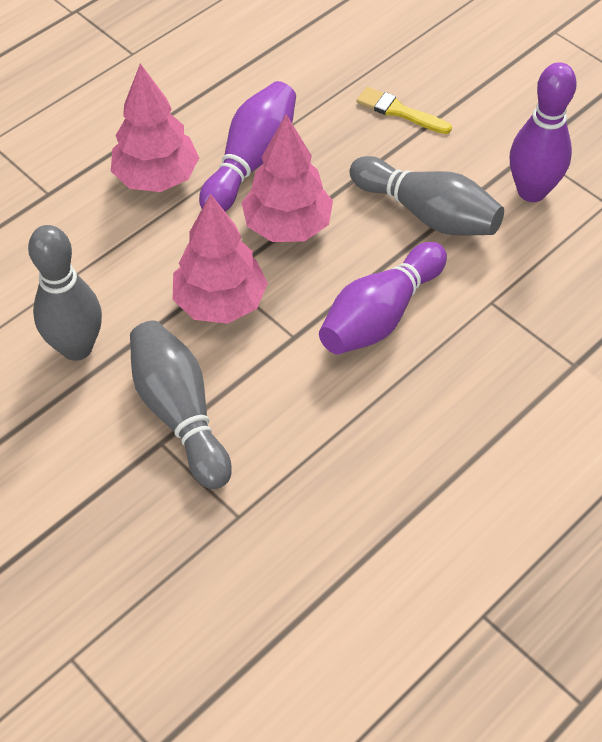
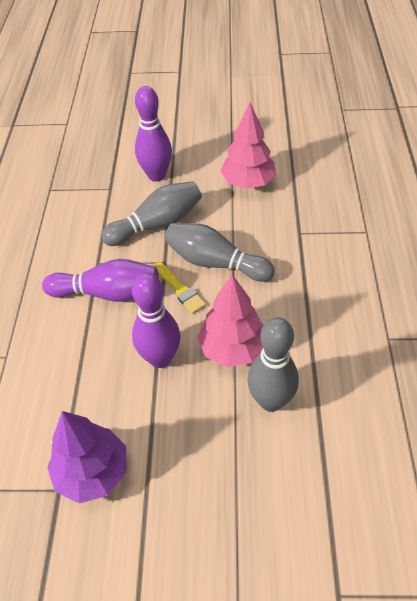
pink tree: [111,63,199,192] [173,194,268,324] [242,114,333,242] = 3 -> [197,274,264,367] [220,102,276,189] = 2
purple tree: none = 0 -> [47,411,126,504] = 1

